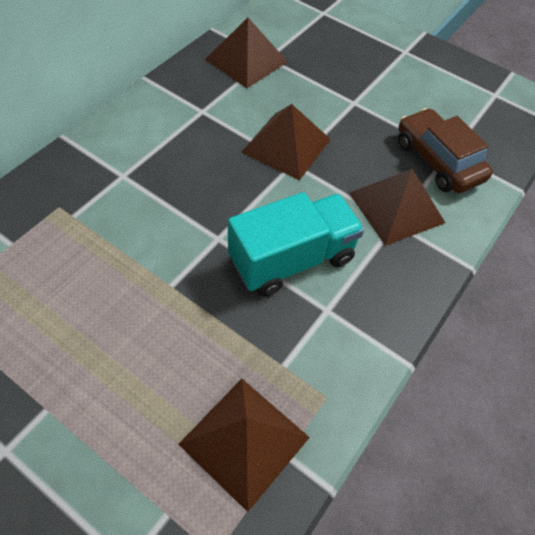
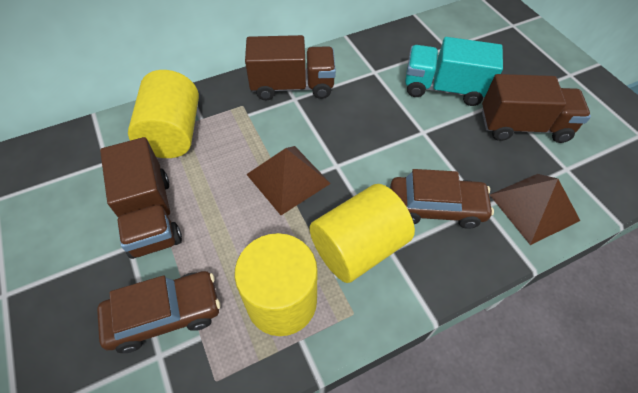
brown car: [398,108,493,193] = 1 -> [97,271,220,353] [390,169,494,229] = 2
brown pyramid: [178,379,310,512] [205,18,288,88] [241,104,331,180] [349,169,445,246] = 4 -> [246,146,331,215] [490,174,580,245] = 2
brown truck: none = 0 -> [100,137,182,259] [245,35,336,100] [482,74,591,143] = 3
yellow cylinder: none = 0 -> [128,70,199,158] [235,233,317,336] [310,184,415,283] = 3

